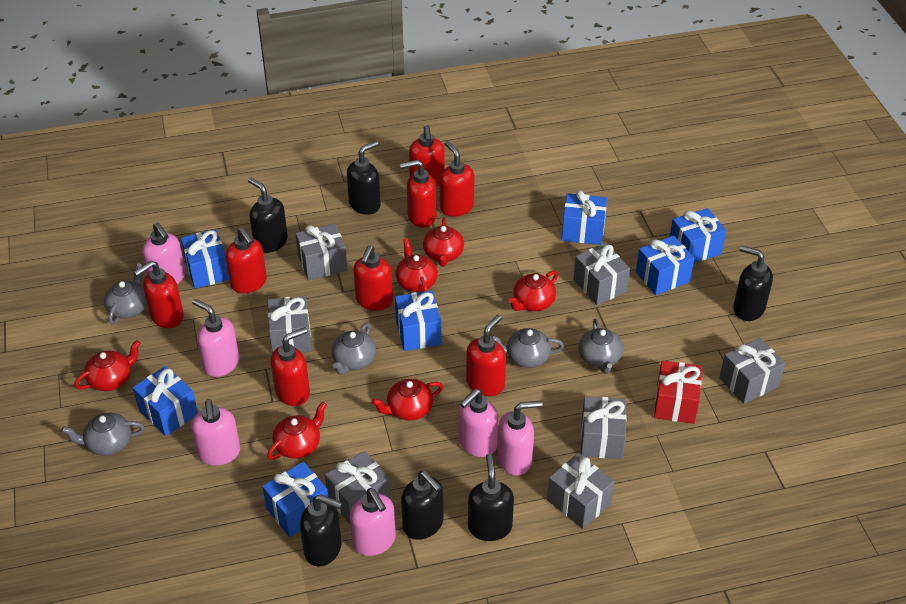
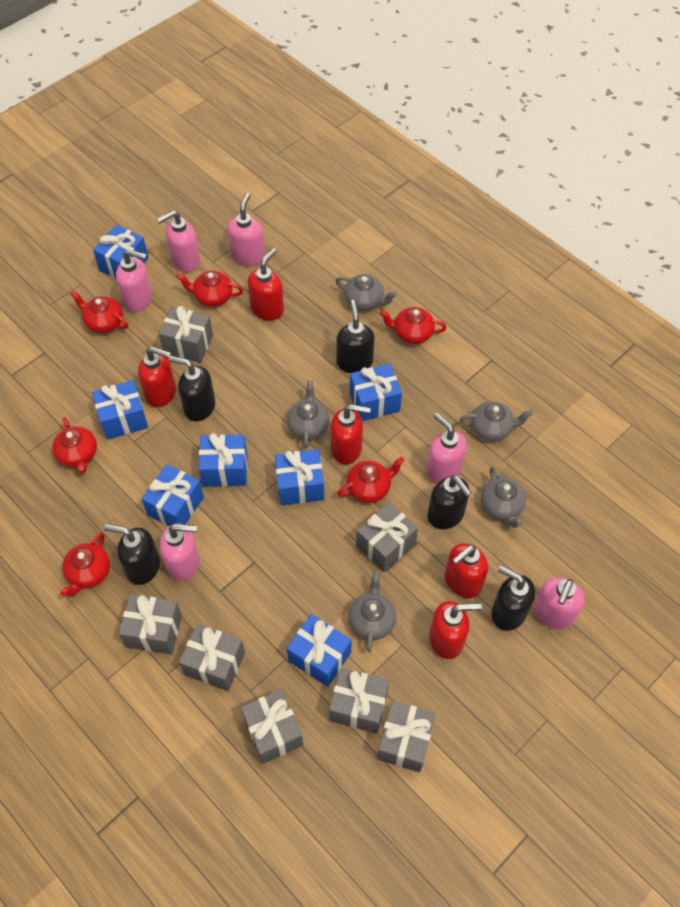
black soap dispenser: [248,178,288,253] [300,494,342,567] [347,141,381,215] [401,471,444,540] [468,453,514,541] [733,246,773,321] = 6 -> [104,524,160,585] [169,356,215,421] [337,300,374,373] [428,475,472,529] [491,566,535,631] = 5
red gift: [654,360,702,424] = 1 -> none = 0
red soap dispenser: [134,261,184,328] [225,227,267,293] [270,327,310,406] [353,245,393,311] [400,160,437,228] [409,125,445,187] [440,141,474,217] [466,315,506,396] = 8 -> [138,347,176,407] [248,248,284,321] [331,404,371,464] [429,601,482,659] [445,543,488,598] = 5

